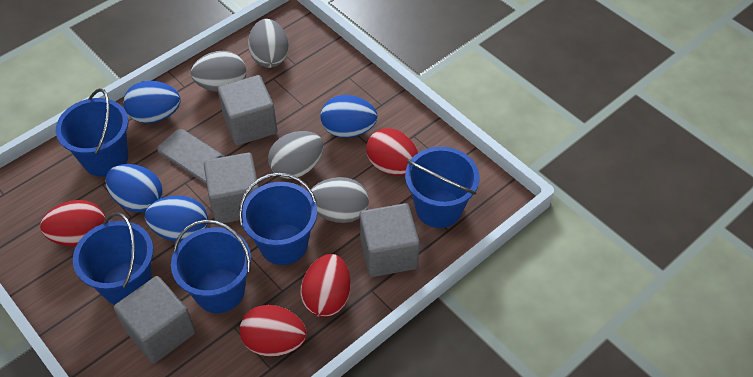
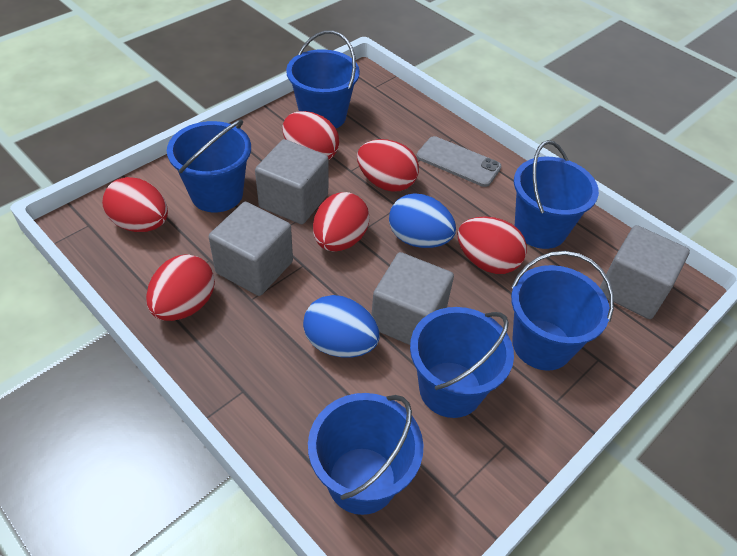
blue bucket: [56,88,128,176] [73,212,153,305] [171,220,251,313] [239,173,317,265] [405,147,479,228] = 5 -> [167,119,251,213] [286,30,360,128] [308,393,424,515] [410,307,514,418] [511,251,614,371] [514,140,599,249] = 6
blue egg: [105,164,163,212] [123,81,181,123] [145,196,208,242] [321,95,378,138] = 4 -> [303,295,380,358] [389,193,456,248] = 2
grey egg: [191,51,246,92] [248,19,289,68] [268,131,323,179] [311,177,369,223] = 4 -> none = 0
red egg: [40,200,106,247] [239,305,307,357] [301,254,351,317] [366,128,418,176] = 4 -> [102,177,168,232] [146,254,215,321] [282,111,339,161] [313,192,370,251] [357,139,419,192] [457,216,527,274] = 6

